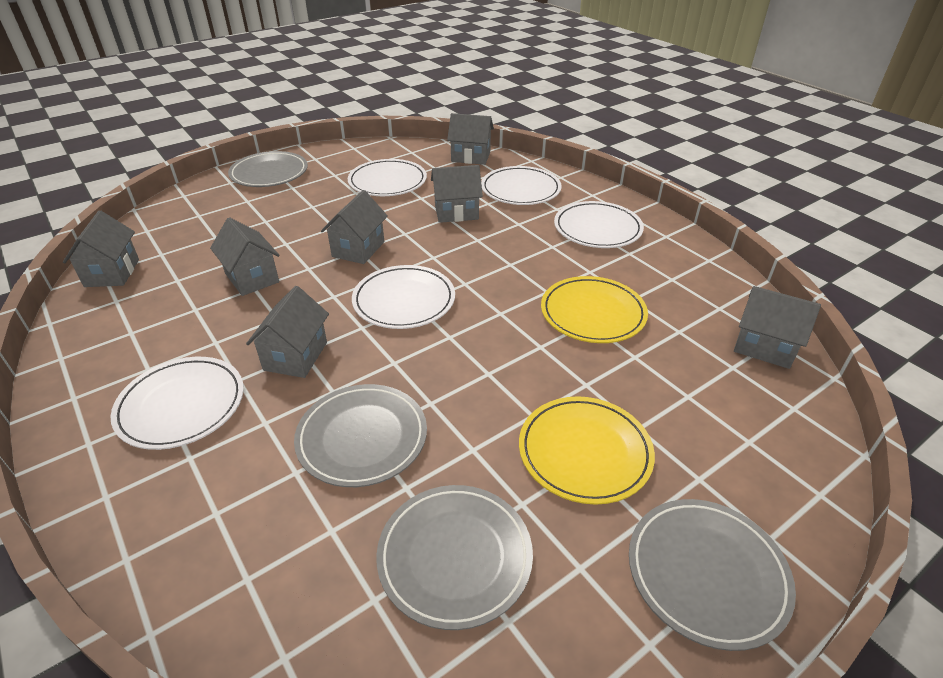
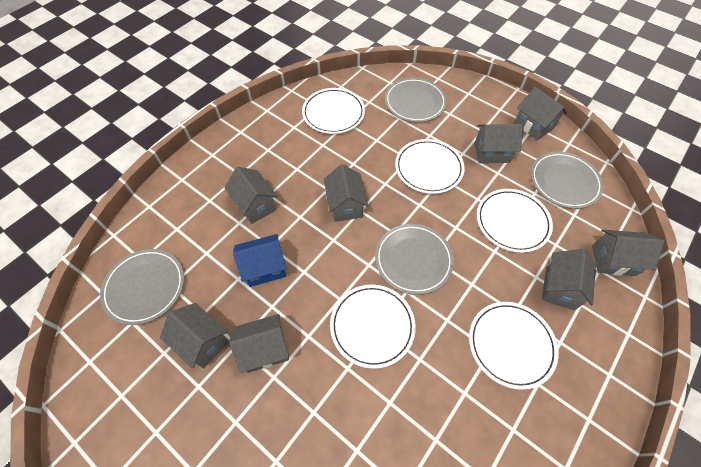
blue house: none = 0 -> [233,234,287,287] = 1
grey house: [63,211,139,287] [210,217,279,296] [246,286,329,378] [321,190,388,264] [431,165,483,223] [447,113,494,165] [734,286,821,369] = 7 -> [160,303,229,369] [224,167,277,224] [229,314,289,373] [324,164,368,222] [474,124,524,163] [514,87,567,140] [542,249,596,310] [592,229,664,276] = 8
yellow plate: [519,396,655,505] [541,276,648,343] = 2 -> none = 0

